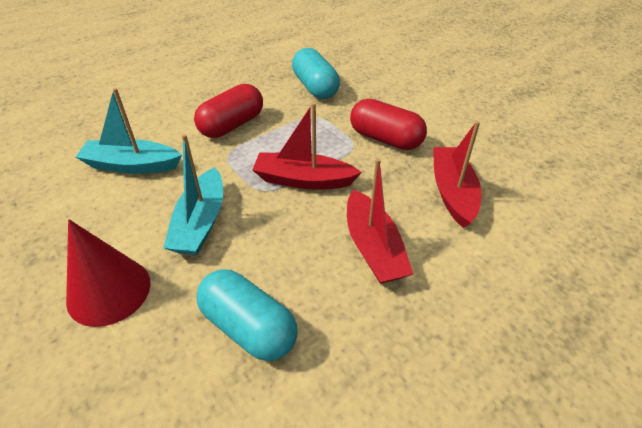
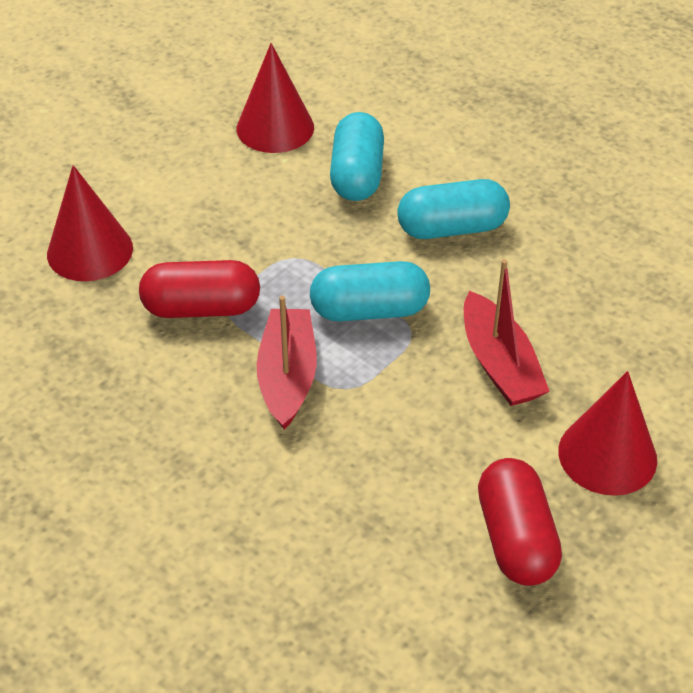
red boat: [252,102,362,190] [347,158,413,284] [433,121,481,228] = 3 -> [257,296,317,430] [464,259,550,406] = 2
red cone: [66,219,151,327] = 1 -> [47,165,133,281] [237,43,314,153] [558,371,657,496] = 3
turquoise boat: [76,88,182,174] [163,134,223,255] = 2 -> none = 0
turquoise capsule: [196,269,298,361] [292,48,340,99] = 2 -> [310,261,430,321] [330,112,384,201] [397,179,510,239] = 3

